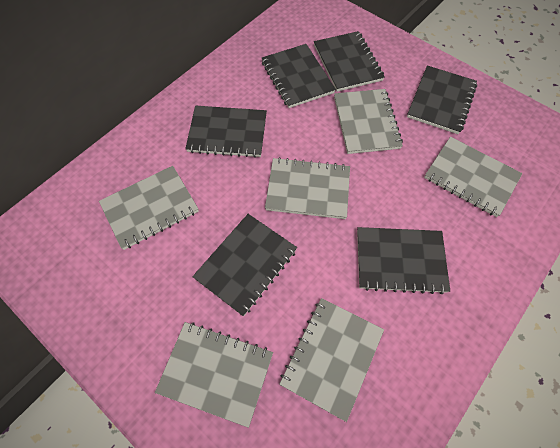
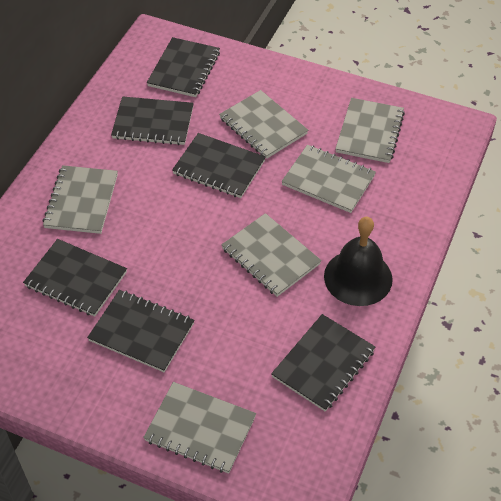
black bell: none = 0 -> [324,217,393,306] = 1

